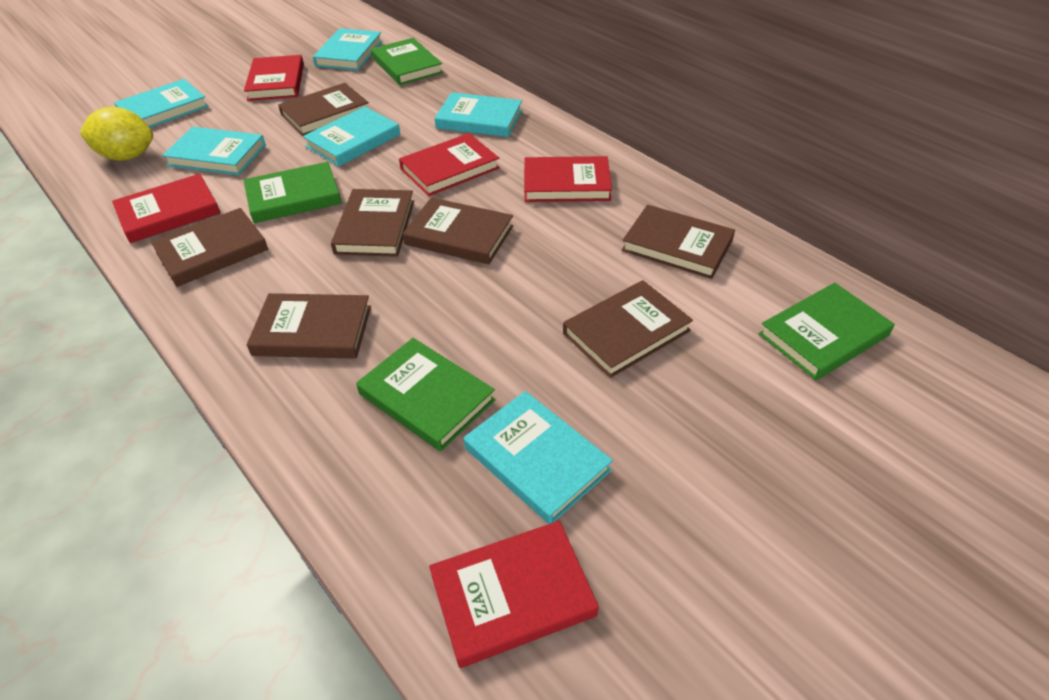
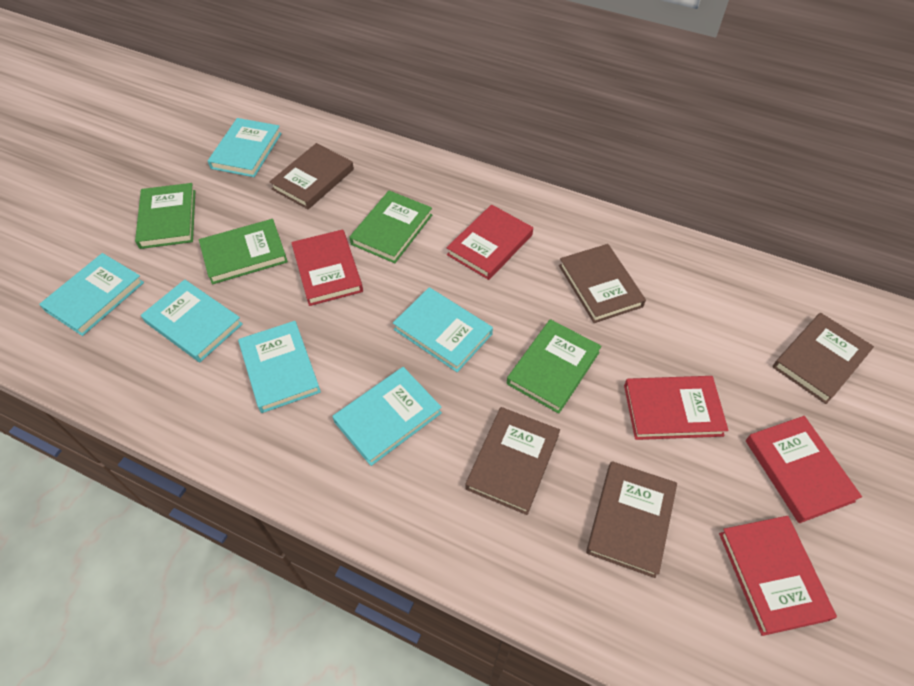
brown book: [151,208,268,287] [247,293,371,359] [278,83,369,136] [331,189,414,257] [403,197,513,264] [563,280,693,378] [622,205,735,279] = 7 -> [269,143,354,209] [465,407,560,515] [559,244,646,323] [586,461,677,578] [773,313,874,404] = 5
yellow lemon: [80,107,153,161] = 1 -> none = 0

